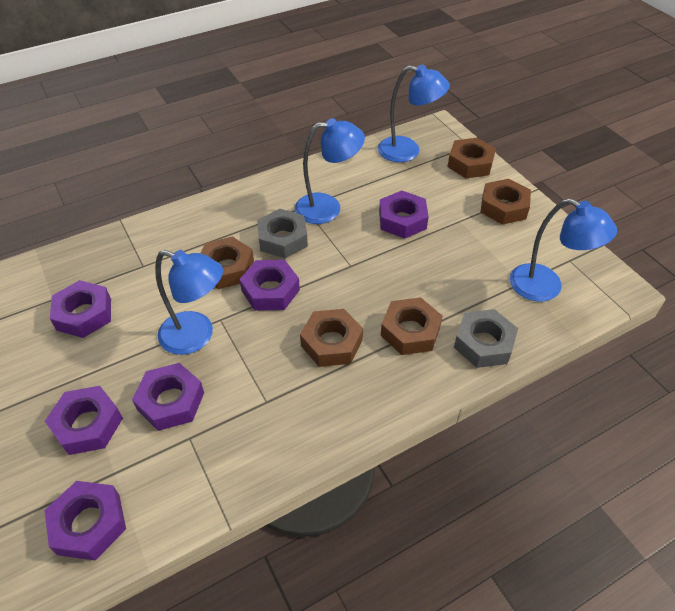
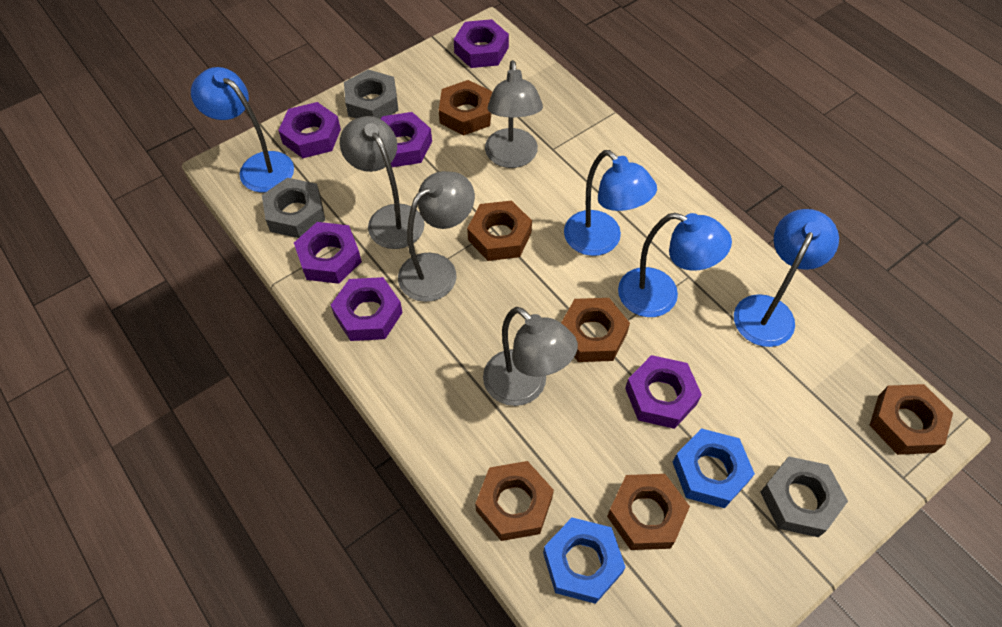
blue nut: none = 0 -> [543,518,626,604] [673,428,755,508] = 2
brown nut: [201,236,254,289] [300,309,363,367] [381,297,443,355] [447,138,496,178] [481,179,531,225] = 5 -> [439,80,492,135] [467,200,532,261] [475,461,554,541] [561,298,630,362] [607,474,690,550] [870,384,953,455] = 6
grey lamp: none = 0 -> [340,116,425,249] [398,171,475,302] [483,307,578,406] [485,60,543,168] = 4
grey nut: [257,209,308,258] [454,309,518,368] = 2 -> [262,178,325,238] [344,70,399,119] [761,457,848,537] = 3

